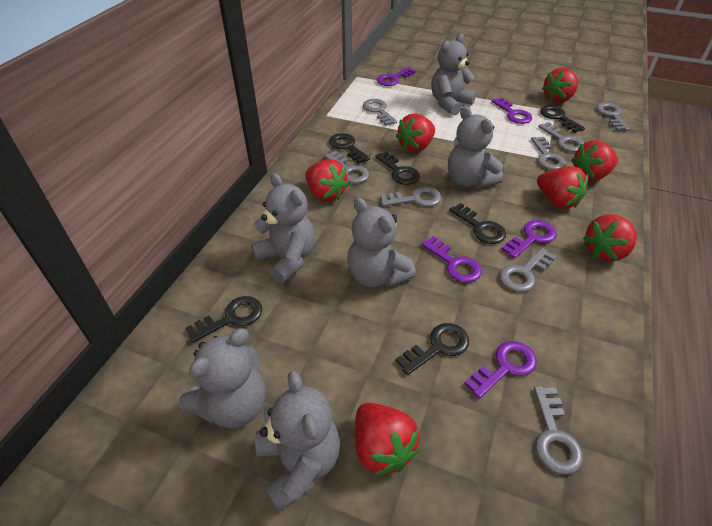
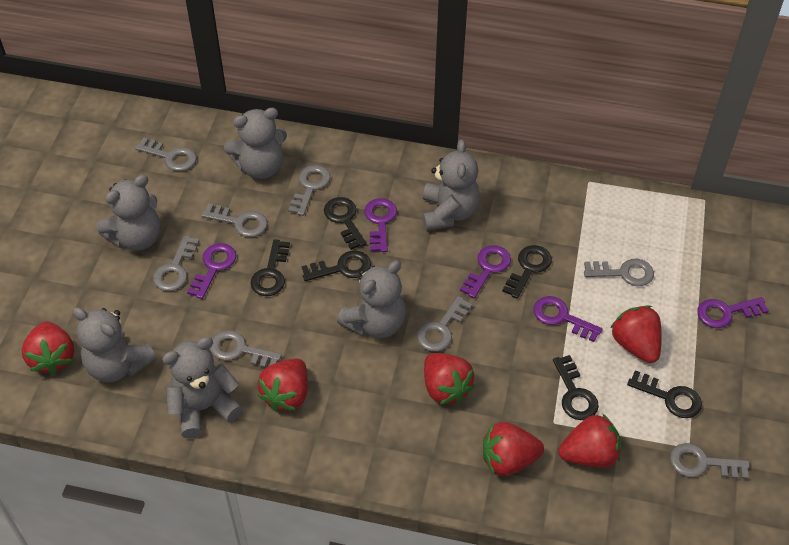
red strawberry: [305,159,349,201] [355,403,420,476] [396,113,435,152] [537,166,588,209] [542,68,578,103] [571,140,618,181] [583,214,637,262] = 7 -> [22,321,74,375] [258,358,308,412] [424,353,475,405] [483,422,544,476] [558,413,621,468] [611,306,662,363] = 6

